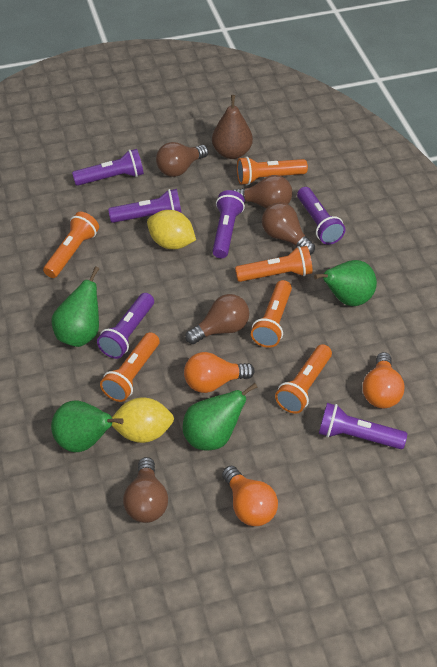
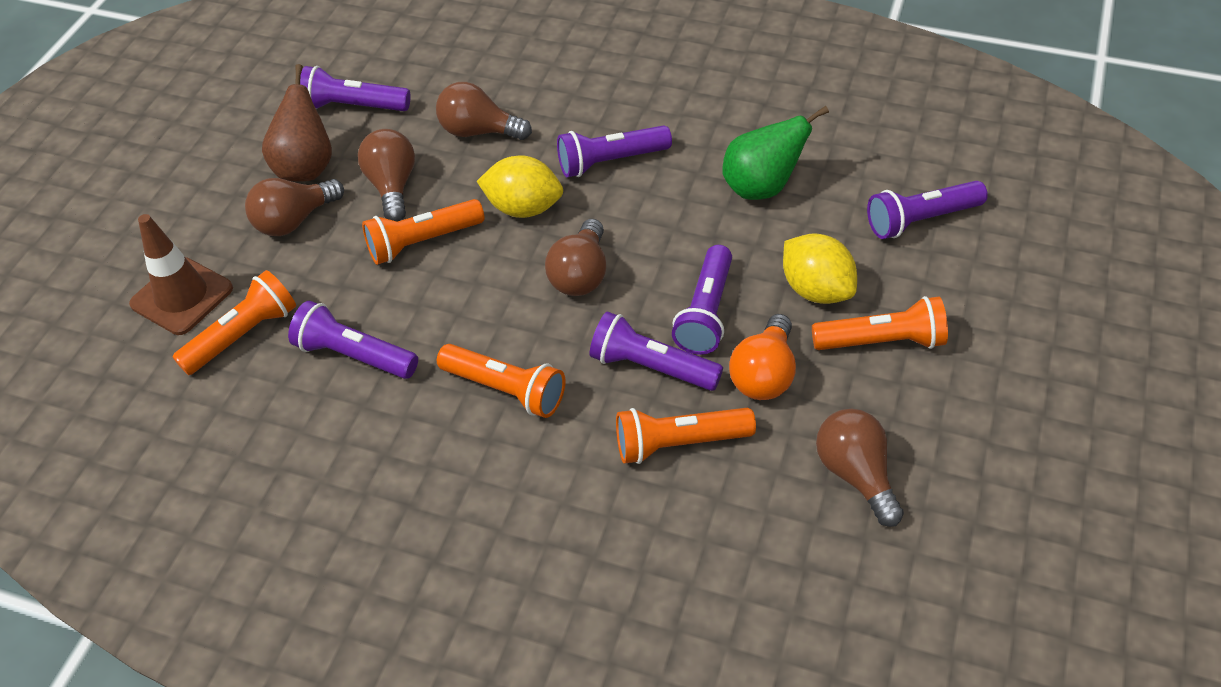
brown traffic cone: none = 0 -> [129,214,233,335] = 1
green pear: [51,400,124,452] [52,266,99,347] [183,383,258,450] [314,260,377,306] = 4 -> [723,106,829,200] = 1
orange flashlight: [43,212,99,278] [100,332,160,402] [235,246,313,282] [237,156,308,185] [251,280,292,348] [275,344,332,414] = 6 -> [172,270,296,375] [362,199,485,265] [437,344,565,418] [616,408,756,464] [812,296,948,350] = 5
orange light bulb: [184,352,255,393] [222,466,278,526] [363,352,404,408] = 3 -> [729,314,796,400] = 1

